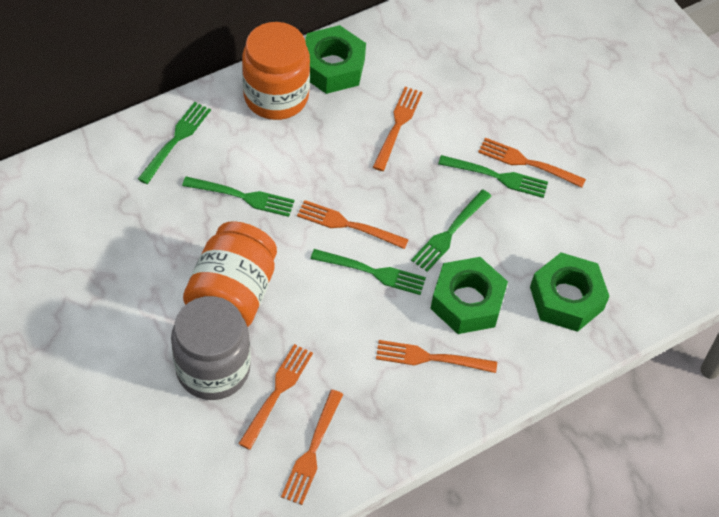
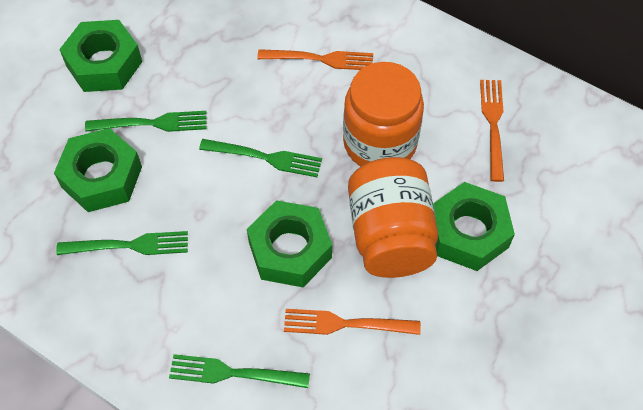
green fork: [138,102,211,184] [182,176,295,217] [311,249,426,295] [411,190,491,272] [438,155,548,198] = 5 -> [56,231,188,255] [85,111,207,132] [169,354,310,388] [199,139,322,177] = 4
green nut: [305,25,366,94] [430,257,508,334] [530,252,610,332] = 3 -> [54,128,142,212] [59,20,142,92] [247,200,332,287] [433,182,515,271] = 4
grey jar: [171,296,251,400] = 1 -> none = 0
orange fork: [239,344,313,450] [281,390,343,505] [297,200,409,249] [373,87,423,171] [376,340,497,373] [478,138,586,188] = 6 -> [257,49,373,70] [284,309,421,335] [480,80,504,182] = 3

